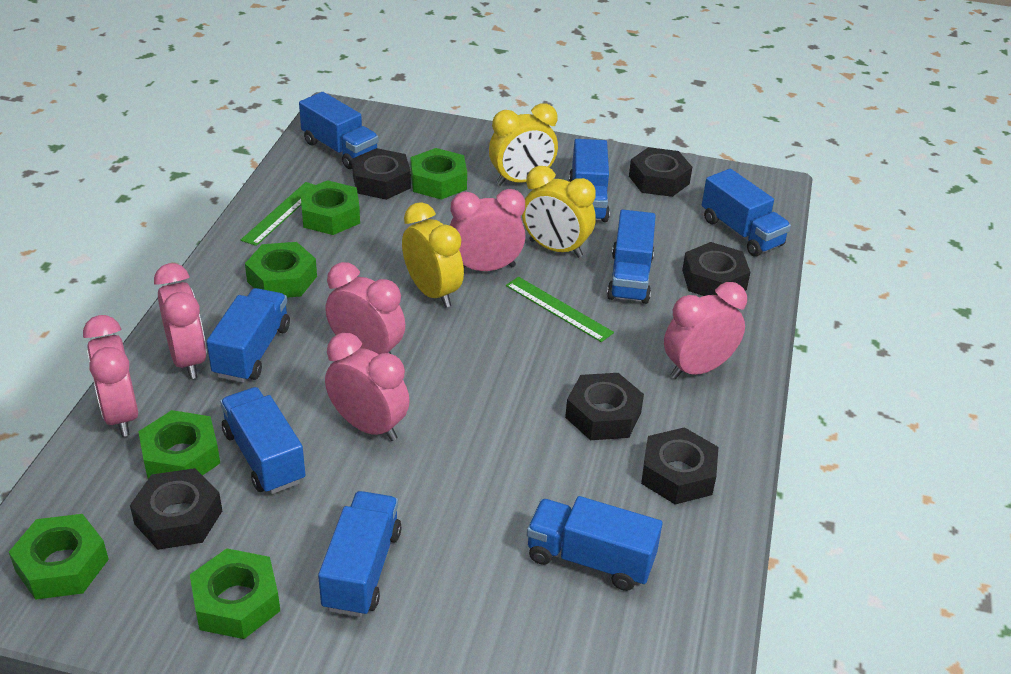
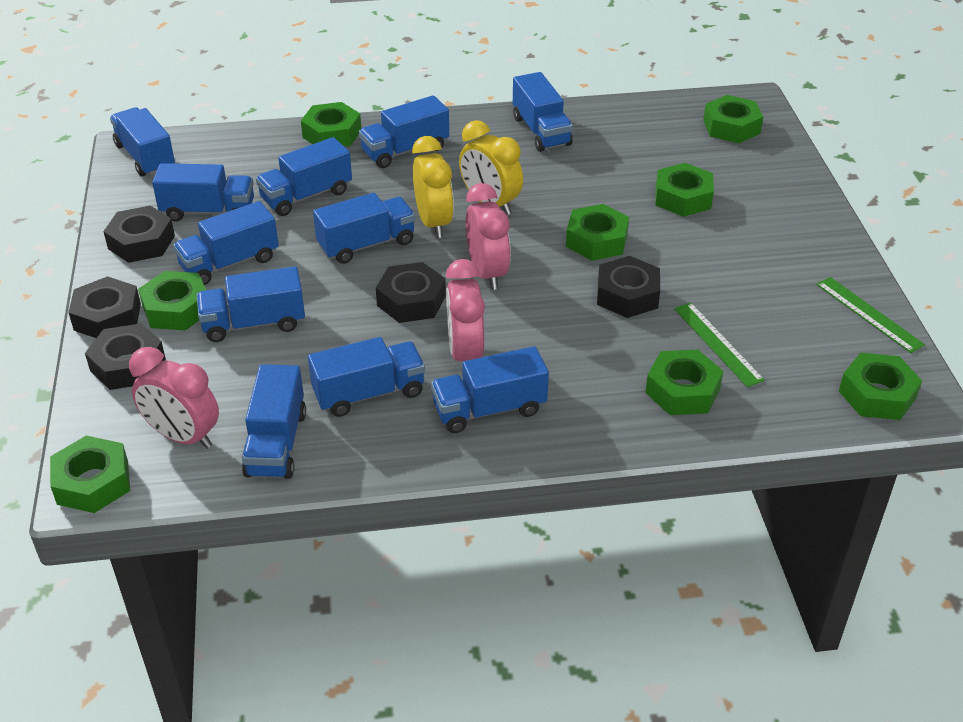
black nut: [130,468,222,550] [352,148,411,200] [565,373,644,440] [629,147,692,197] [641,427,718,504] [682,242,751,296] = 6 -> [68,276,141,338] [85,323,166,390] [103,206,175,263] [376,262,446,323] [597,256,660,318] = 5
blue truck: [207,288,290,382] [220,387,305,494] [299,92,379,169] [318,491,402,617] [527,496,663,591] [569,139,610,222] [607,210,656,304] [702,169,791,256] = 8 -> [110,107,175,177] [152,163,254,222] [173,201,279,285] [196,267,305,342] [242,364,306,479] [256,137,352,216] [308,337,425,417] [313,193,415,264] [359,95,449,168] [431,346,549,433] [513,72,573,152] = 11
green nut: [9,514,109,600] [138,410,220,479] [190,548,280,639] [245,242,317,298] [300,180,360,235] [410,148,467,200] = 6 -> [50,436,130,513] [138,271,206,331] [301,102,361,147] [566,204,629,261] [645,350,723,415] [655,163,714,217] [703,95,763,143] [839,353,922,420] = 8
pink clock: [83,315,138,437] [154,263,207,379] [325,262,405,354] [325,333,410,441] [450,189,526,271] [664,282,747,379] = 6 -> [129,347,219,449] [446,259,485,362] [466,183,511,290] = 3
yellow clock: [402,202,464,308] [489,103,558,186] [522,166,596,258] = 3 -> [412,136,454,238] [459,120,523,215] = 2

